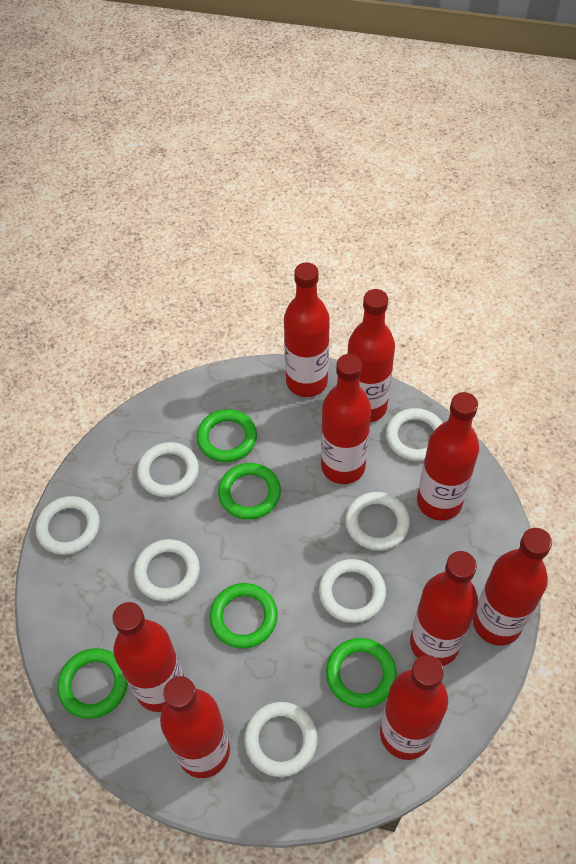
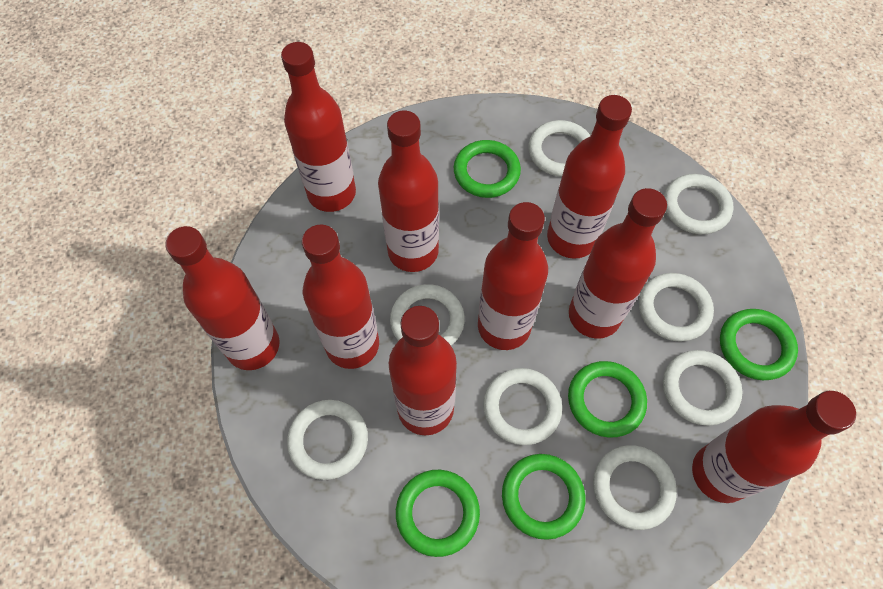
white ring: [35,496,100,555] [134,539,200,601] [137,442,199,497] [244,702,318,777] [319,559,386,623] [345,492,410,551] [386,408,443,461] = 7 -> [287,400,368,480] [390,284,465,345] [483,368,562,445] [528,120,590,177] [593,445,677,530] [639,273,714,342] [663,350,742,426] [664,174,733,234] = 8

